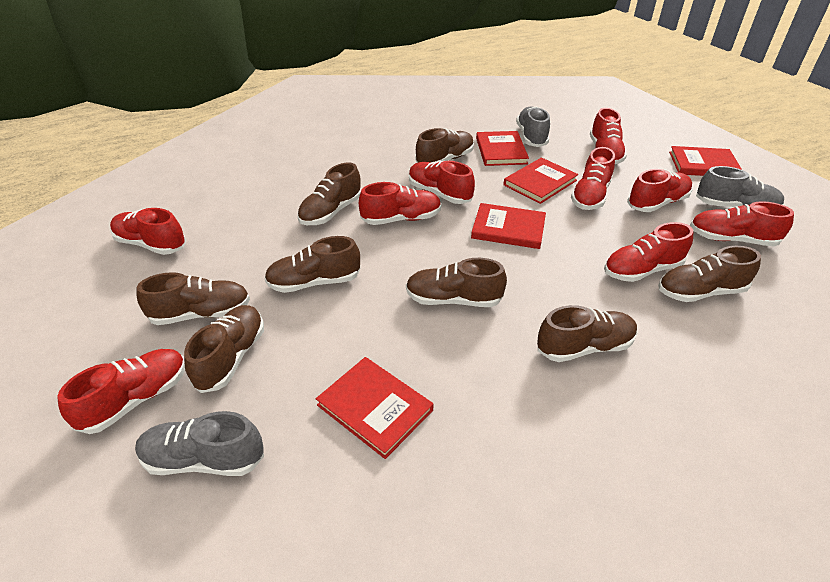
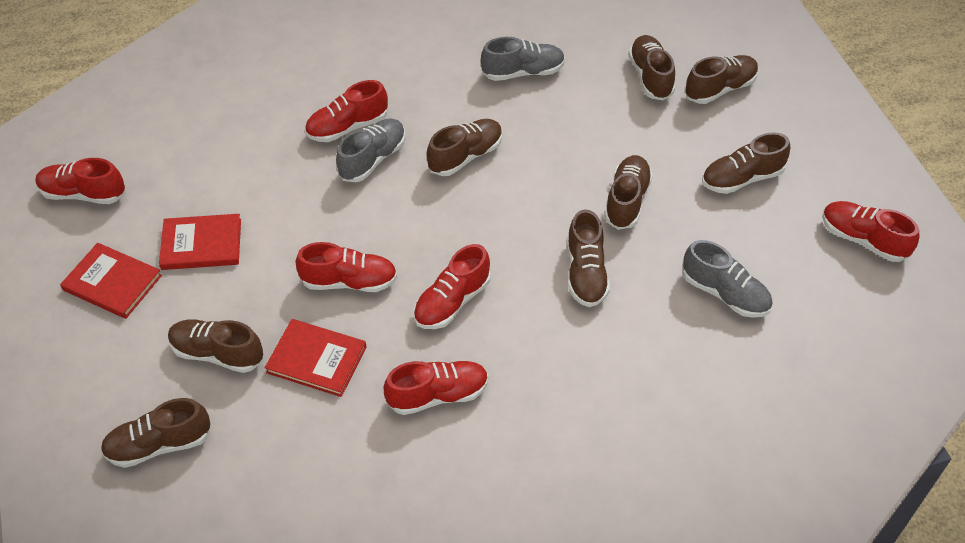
red book: [316,357,433,459] [471,203,546,249] [476,131,529,166] [503,157,578,204] [669,146,742,176] = 5 -> [60,243,162,319] [159,214,241,270] [265,319,366,397] = 3
red shoe: [57,349,185,434] [110,208,186,255] [359,182,442,225] [409,161,475,204] [571,147,615,210] [590,108,627,164] [604,222,693,282] [627,169,693,212] [690,201,794,246] = 9 -> [35,158,125,204] [296,242,397,292] [305,80,388,142] [384,361,488,415] [414,244,491,329] [822,201,919,262] = 6

